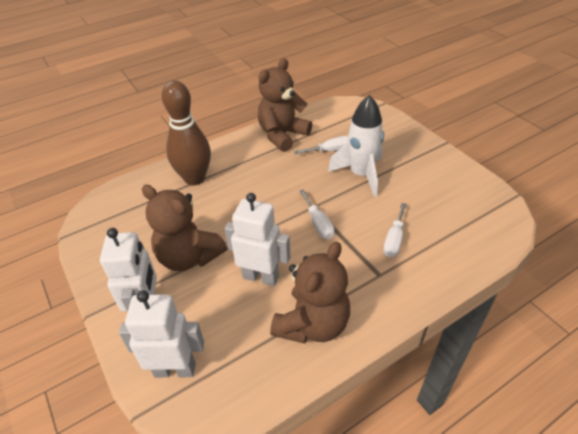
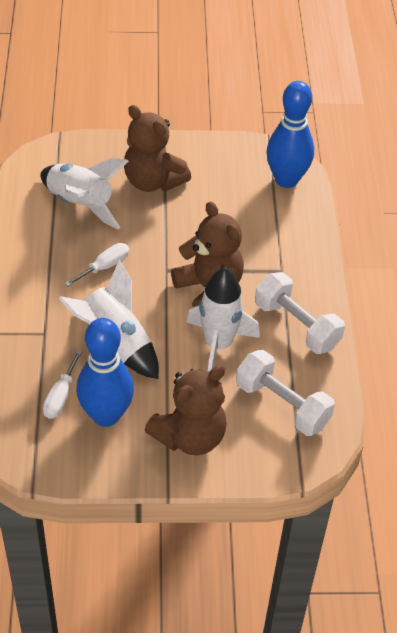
blue bowling pin: none = 0 -> [76,318,134,427] [266,81,314,188] = 2
brown bowling pin: [162,80,211,185] = 1 -> none = 0
white dumbbell: none = 0 -> [236,350,335,436] [255,272,345,354] = 2
white robot: [100,228,157,312] [119,290,204,377] [225,193,290,286] = 3 -> none = 0
white rocket: [328,95,384,197] = 1 -> [40,158,129,229] [59,260,159,379] [187,267,260,372] = 3
white screwdriver: [294,136,348,154] [300,189,334,239] [383,203,406,258] = 3 -> [43,350,82,419] [65,243,129,286] = 2

